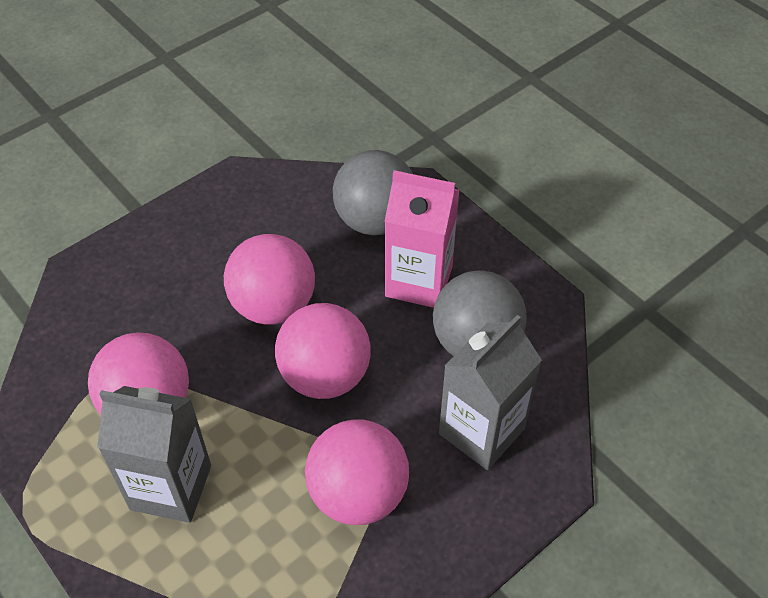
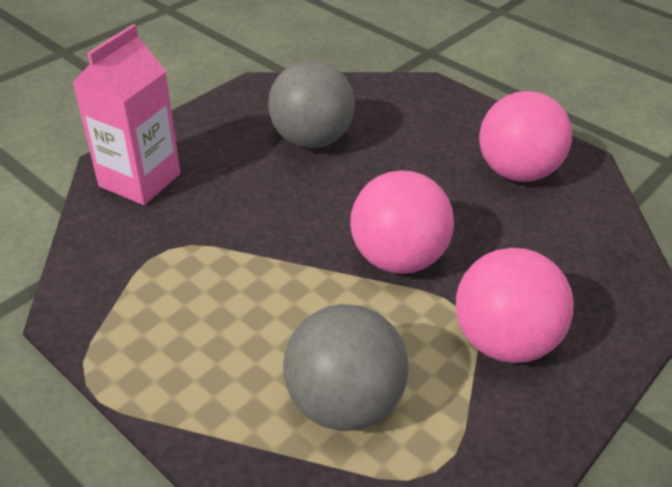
grey carton: [97,386,211,523] [439,315,542,470] = 2 -> none = 0
pink ball: [88,332,189,415] [224,234,315,325] [275,303,371,399] [305,419,409,525] = 4 -> [350,170,454,274] [456,248,574,363] [479,91,572,182] = 3

